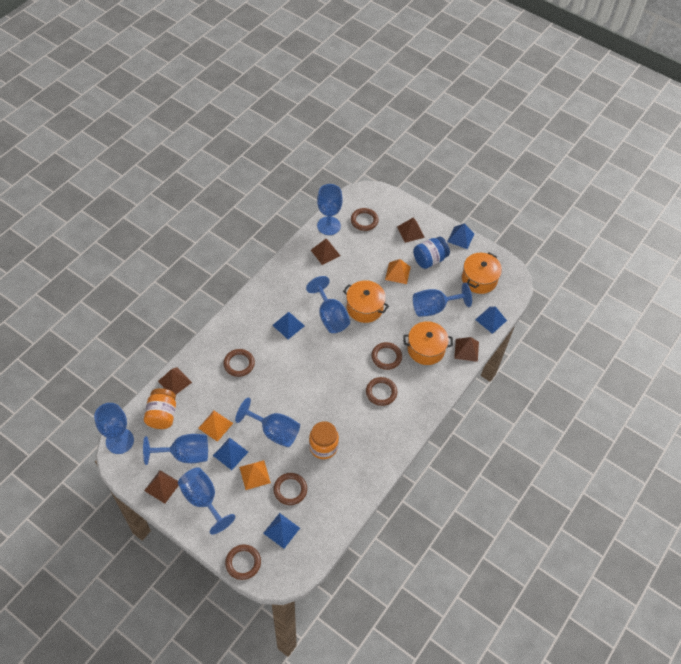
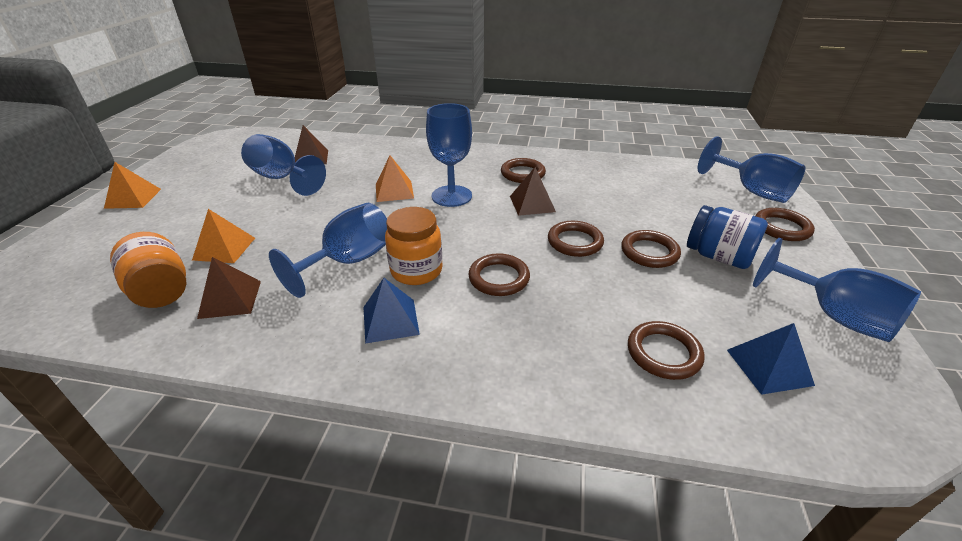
blue goblet: [94,403,134,454] [143,434,208,465] [178,467,235,535] [235,398,300,447] [306,276,350,333] [317,184,343,235] [413,283,472,317] = 7 -> [241,134,326,196] [269,203,387,298] [426,103,472,207] [698,136,806,203] [753,238,921,342] = 5
blue pyramid: [213,438,248,470] [263,513,300,549] [272,312,305,339] [447,223,474,249] [475,307,507,334] = 5 -> [363,278,420,344] [727,323,815,395] = 2
brown pyramid: [144,470,179,503] [158,367,192,395] [311,239,340,265] [397,217,425,243] [454,337,479,362] = 5 -> [197,257,261,319] [295,125,328,164] [510,167,556,216] = 3
orange pot: [343,280,389,323] [404,321,453,365] [462,253,502,294] = 3 -> none = 0

